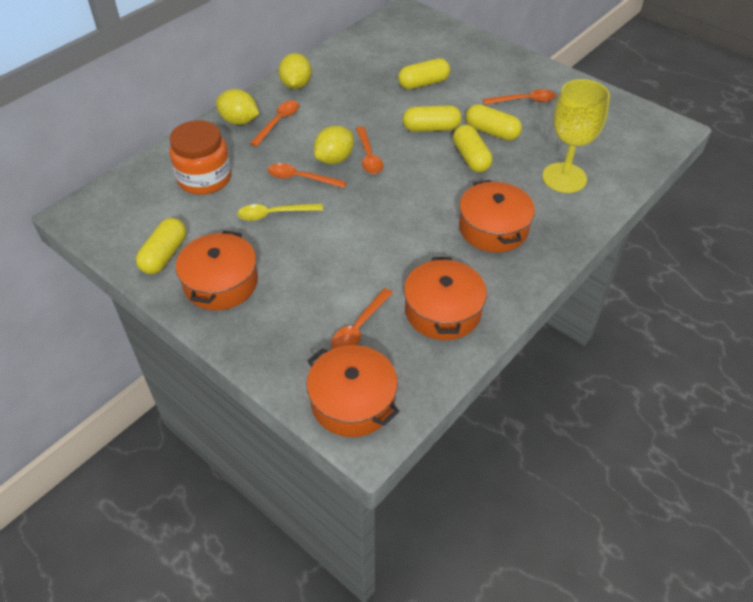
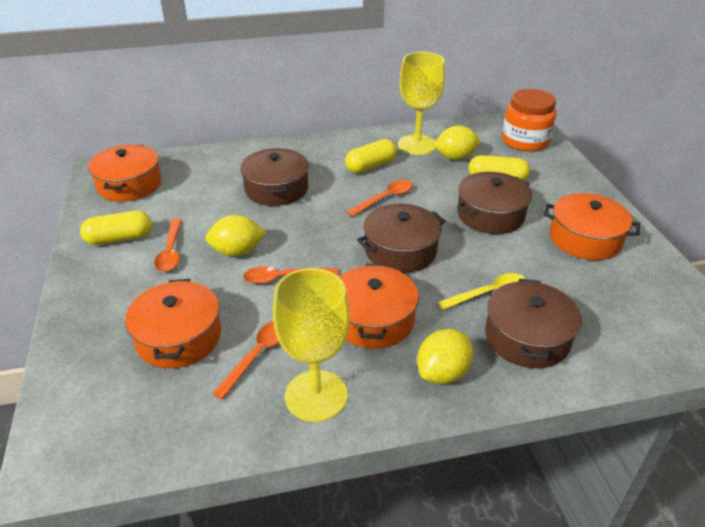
brown pot: none = 0 -> [240,148,309,206] [357,204,445,273] [457,172,532,234] [485,279,581,368] = 4
orange spoon: [250,100,299,147] [267,163,347,188] [331,288,393,349] [356,126,384,174] [483,89,556,105] = 5 -> [154,218,182,272] [212,321,279,399] [243,266,339,284] [347,180,413,217] = 4
yellow capsule: [136,218,186,274] [398,58,450,89] [403,105,462,132] [453,125,493,172] [466,104,522,141] = 5 -> [80,210,152,245] [345,139,397,173] [469,155,530,180] = 3
yellow goblet: [542,79,610,193] = 1 -> [273,268,350,422] [398,52,445,155] = 2

